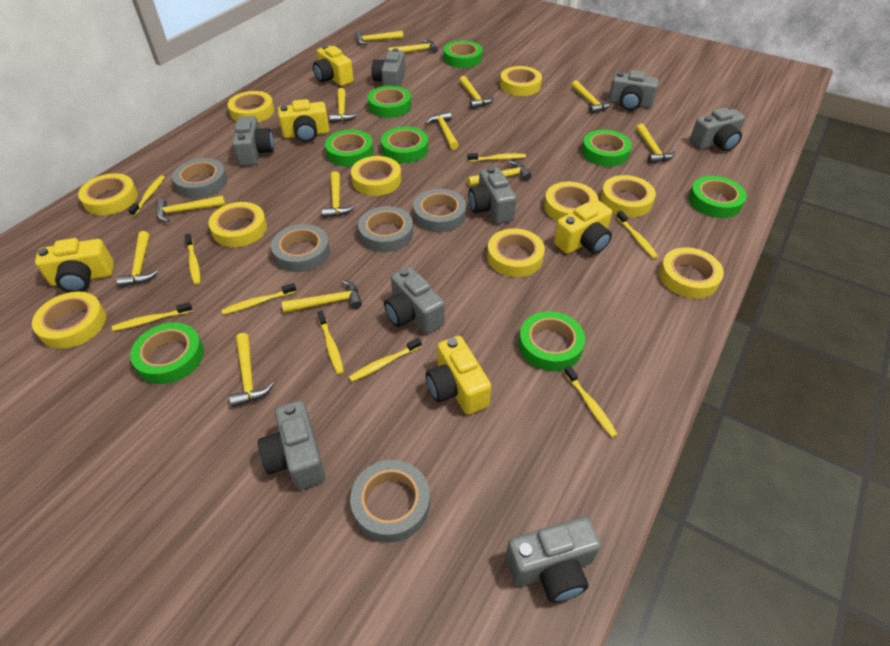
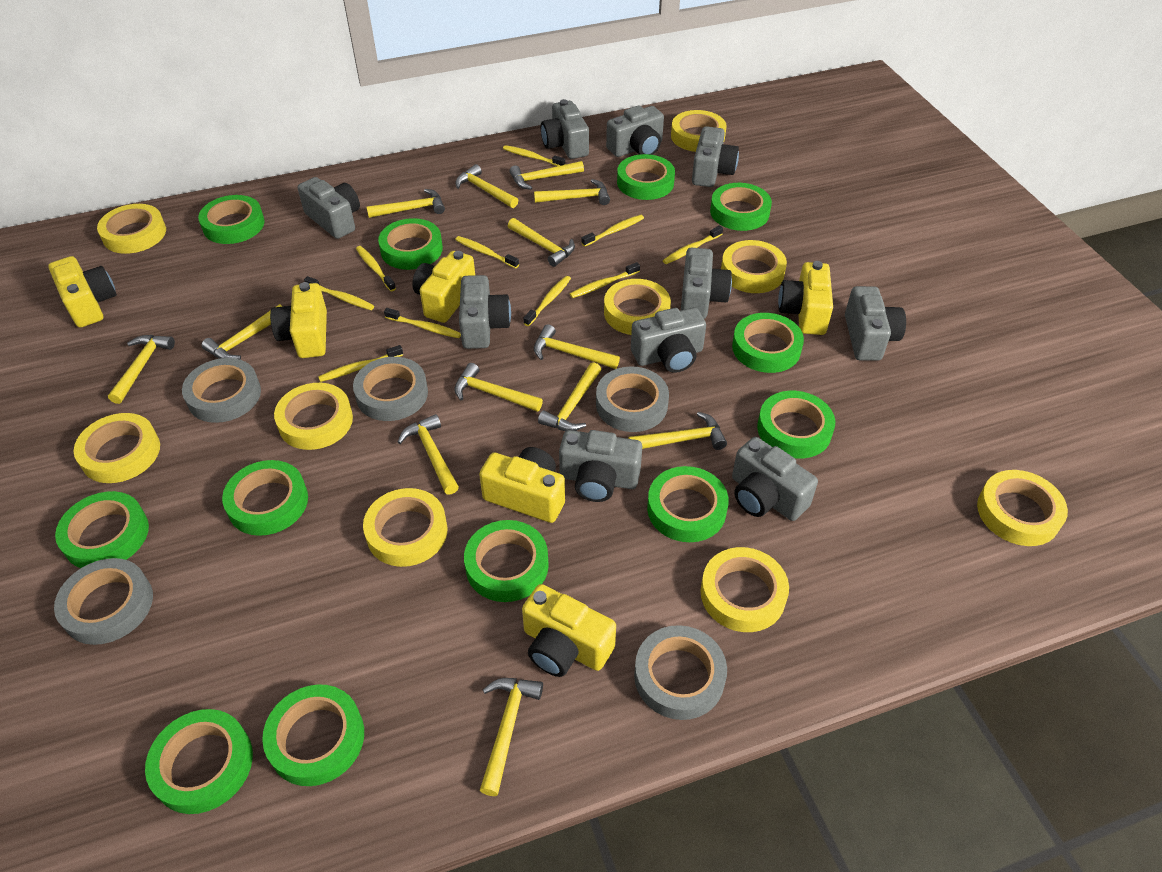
green tape: [130,323,204,384] [325,130,373,166] [368,86,411,118] [381,127,428,163] [444,40,482,68] [519,311,585,371] [582,130,632,167] [689,176,746,218] = 8 -> [55,491,149,568] [145,709,253,814] [198,195,265,244] [222,460,308,536] [262,684,364,786] [378,218,443,270] [464,520,549,602] [617,154,675,200] [647,466,729,542] [710,183,772,231] [732,313,804,373] [757,391,835,458] = 12
grey camera: [232,116,274,166] [258,401,326,490] [372,48,405,87] [384,267,445,334] [468,167,517,224] [506,517,601,603] [608,70,659,111] [690,108,745,151] = 8 -> [298,177,360,239] [459,275,511,349] [541,99,589,159] [559,430,642,502] [606,106,664,157] [631,308,706,373] [681,248,732,319] [692,126,739,187] [732,437,818,521] [845,286,906,361] = 10
yellow camera: [35,238,114,292] [278,99,329,142] [313,45,354,86] [426,336,491,415] [554,201,612,254] = 5 -> [48,256,117,328] [270,282,327,358] [412,251,475,323] [479,447,565,523] [522,584,616,677] [778,261,833,335] = 6
yellow tape: [32,292,106,349] [78,173,138,215] [208,202,267,247] [228,91,274,122] [351,156,401,196] [487,228,545,277] [500,66,542,96] [544,182,599,221] [601,175,656,217] [659,247,724,299] = 10 -> [74,413,160,483] [97,204,166,254] [274,383,353,450] [363,488,448,567] [604,279,671,335] [671,110,727,152] [701,547,789,632] [721,240,787,293] [977,470,1068,546] = 9
yellow toothbrush: [112,302,193,331] [128,175,165,216] [185,234,200,285] [222,283,296,315] [317,311,344,374] [349,338,422,382] [467,153,526,162] [564,366,618,438] [616,211,658,259] = 9 -> [304,276,374,310] [318,345,403,382] [356,246,396,291] [384,308,461,338] [455,236,519,268] [503,145,565,166] [524,276,571,326] [570,262,640,298] [582,215,644,247] [663,225,723,264] = 10

